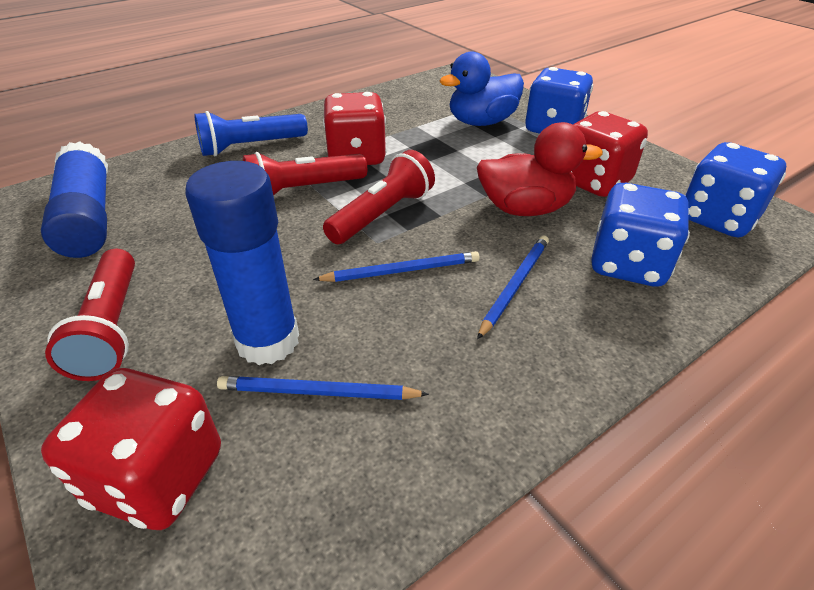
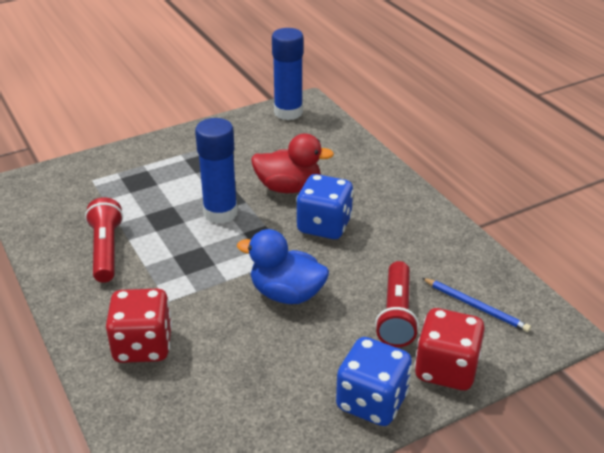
blue dice: [525,67,593,134] [591,183,690,287] [685,142,786,237] = 3 -> [296,174,354,239] [336,337,412,426] = 2
blue flashlight: [194,111,308,156] = 1 -> none = 0
blue pencil: [217,376,429,400] [313,251,480,282] [477,236,549,340] = 3 -> [422,278,531,332] = 1
red dice: [41,368,221,530] [323,92,387,165] [571,111,648,197] = 3 -> [106,289,172,363] [414,308,485,390] = 2
red flashlight: [45,249,135,381] [243,152,367,196] [323,150,435,244] = 3 -> [85,197,123,283] [375,261,419,347] = 2

